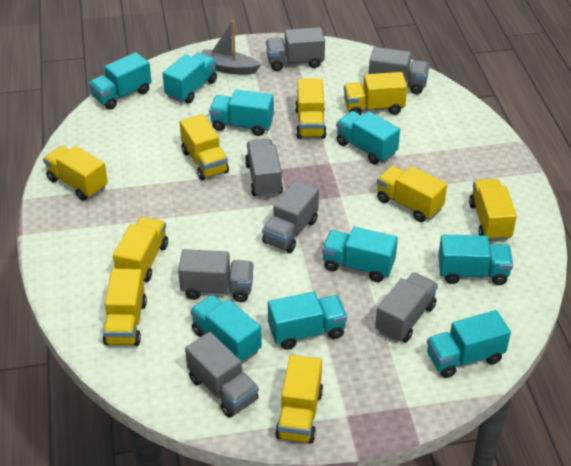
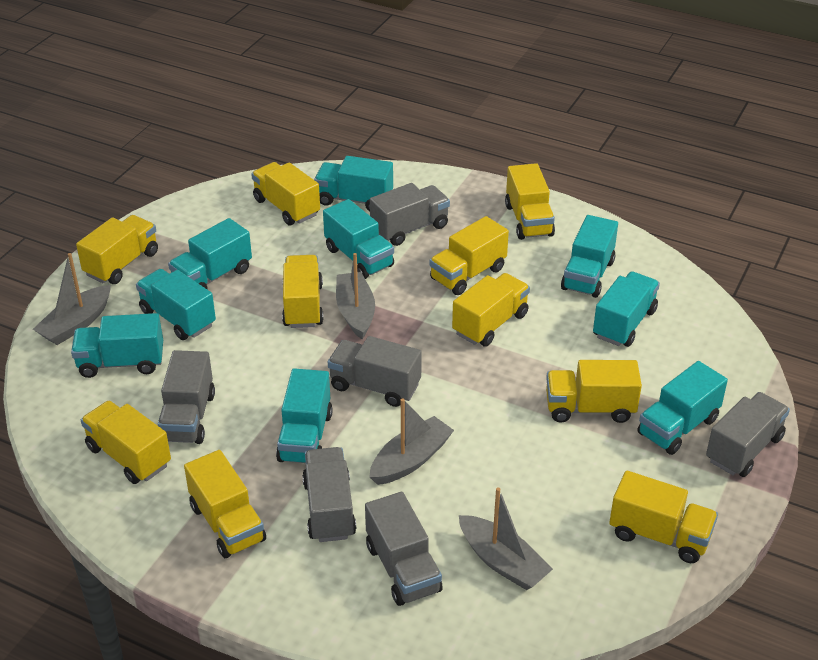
grey boat: [201,20,261,75] = 1 -> [33,253,111,345] [336,253,375,339] [369,398,454,485] [459,487,553,590] = 4
grey truck: [178,249,254,302] [185,332,259,418] [245,139,283,198] [262,180,319,253] [266,27,325,71] [369,47,430,94] [375,272,438,343] = 7 -> [158,350,215,444] [302,447,356,542] [328,336,422,407] [365,492,443,606] [370,183,450,246] [706,392,790,477] = 6
yellow truck: [43,146,108,201] [103,269,147,346] [113,217,168,282] [180,114,229,180] [275,355,323,443] [295,78,327,139] [344,72,407,115] [377,166,447,222] [469,179,517,241] = 9 -> [76,215,158,284] [81,401,171,484] [184,450,266,558] [251,162,320,226] [282,255,323,328] [429,216,509,295] [452,273,530,347] [505,163,555,240] [546,360,642,423] [609,471,718,563] = 10

